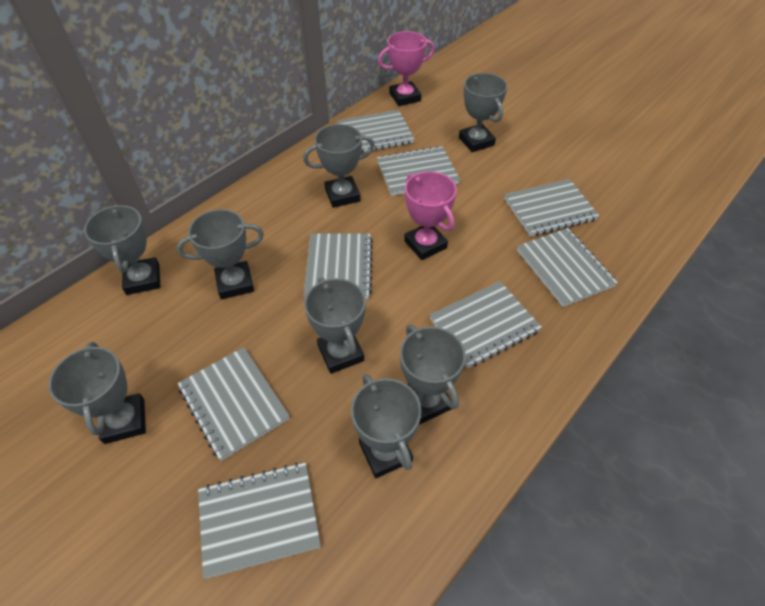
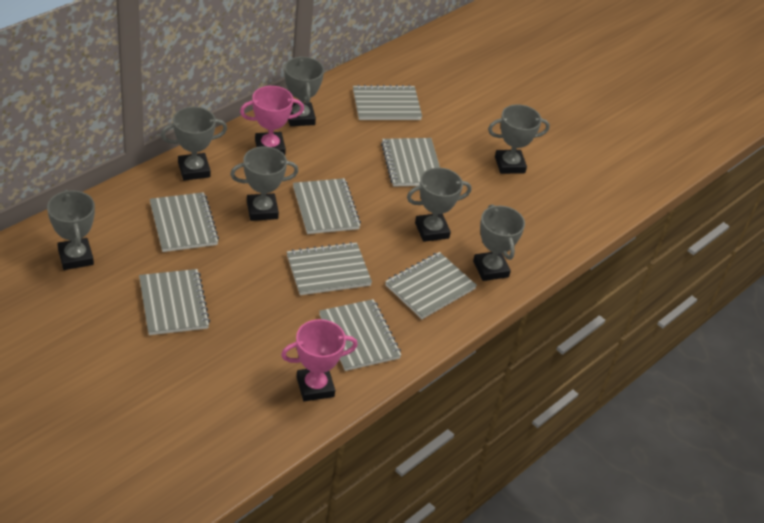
grey trophy: [48,342,146,444] [84,204,160,295] [177,209,264,299] [303,124,375,208] [304,277,366,374] [351,374,421,478] [400,325,466,425] [459,73,507,152] = 8 -> [47,190,95,270] [161,107,227,180] [230,146,299,221] [284,56,324,126] [407,167,471,242] [473,204,525,281] [488,104,550,174] = 7

